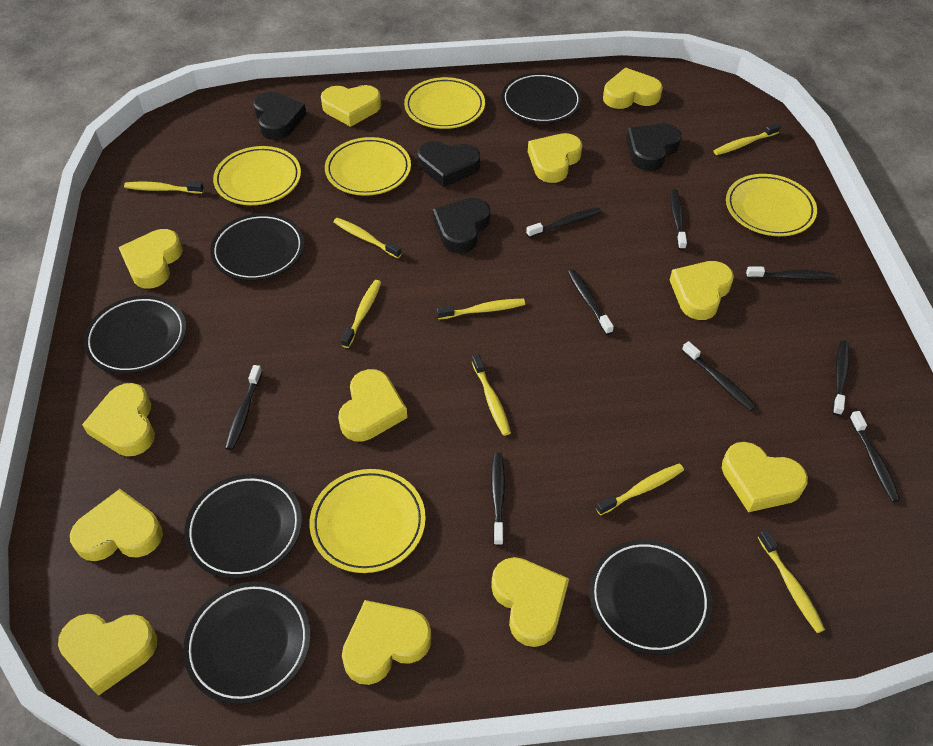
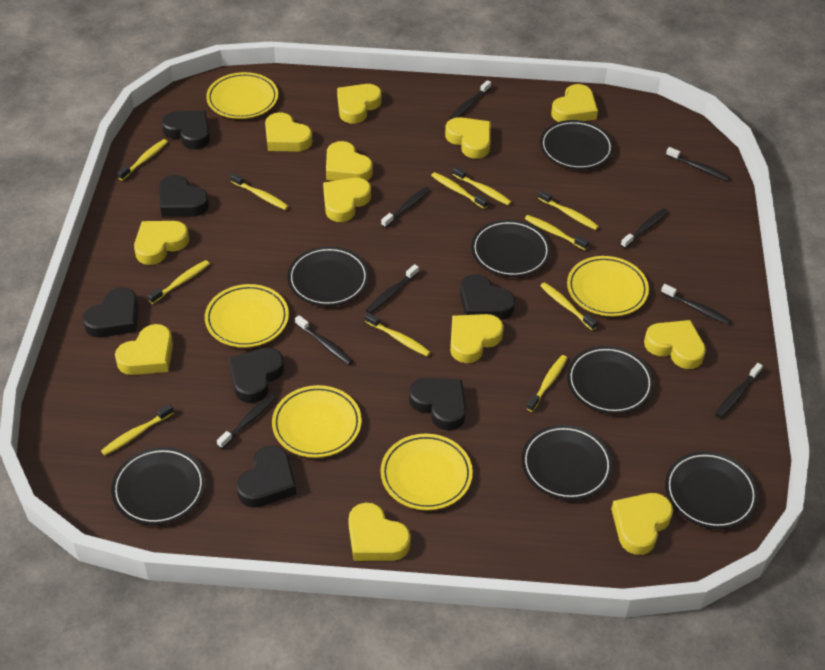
black heart: [253,92,307,140] [418,141,480,187] [433,198,490,253] [626,123,682,171] = 4 -> [83,287,138,337] [159,175,209,217] [161,110,210,149] [228,348,284,403] [236,446,296,508] [409,378,466,431] [460,274,515,320] = 7
black plate: [84,295,186,374] [183,581,311,704] [184,474,302,579] [210,213,304,281] [501,72,582,123] [589,540,712,655] = 6 -> [111,447,206,525] [287,246,369,306] [471,220,551,277] [521,425,613,500] [540,120,614,170] [567,346,654,414] [665,451,759,529] = 7
yellow toothbrush: [124,181,204,194] [333,218,402,258] [341,280,381,348] [437,299,525,320] [472,354,511,436] [596,463,684,515] [714,123,781,155] [758,530,825,633] = 8 -> [101,404,174,456] [117,139,168,180] [148,260,210,304] [230,173,289,210] [365,313,430,356] [431,172,488,209] [453,167,511,205] [525,215,589,250] [526,355,568,412] [538,190,599,230] [540,282,597,330] = 11

